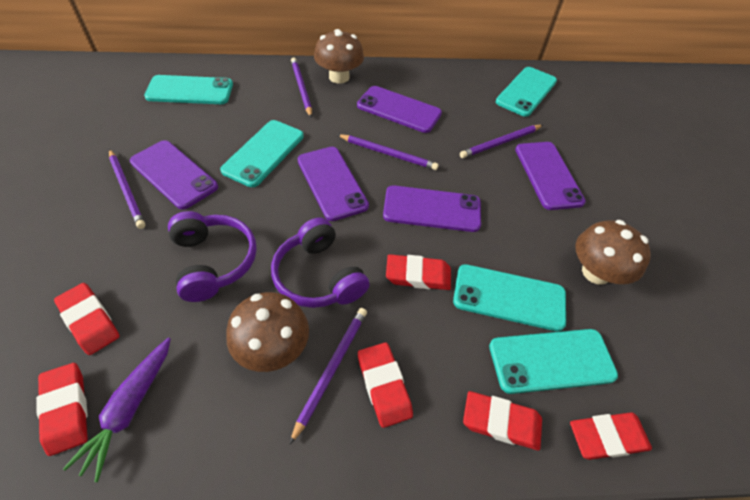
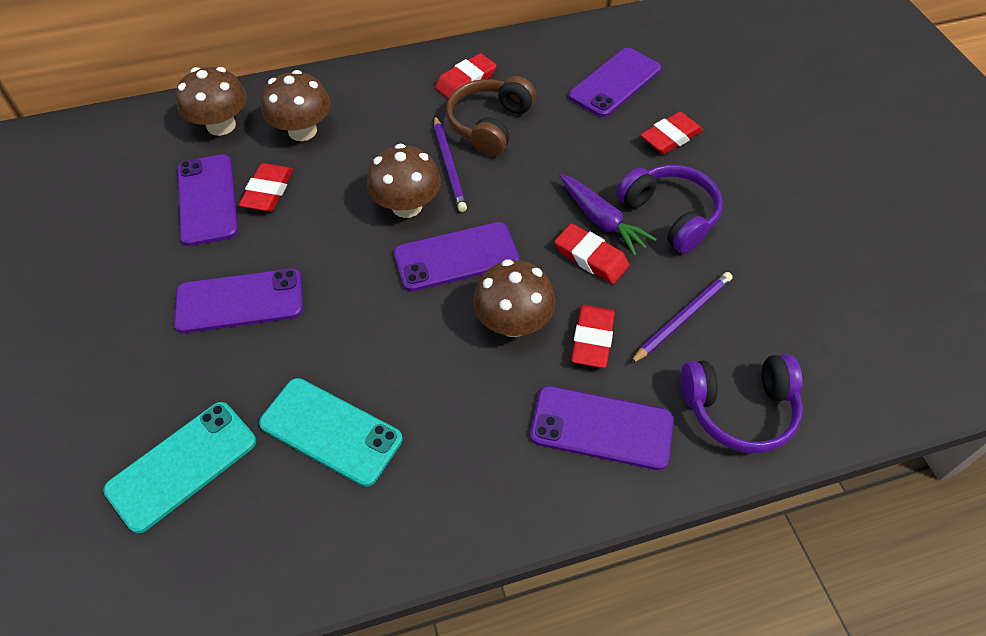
brown headphones: none = 0 -> [446,76,536,156] = 1
brown mushroom: [226,292,309,372] [314,29,364,84] [575,220,651,285] = 3 -> [176,67,247,136] [261,70,331,141] [367,144,441,218] [473,259,556,337] = 4
purple pencil: [109,149,145,229] [290,308,367,444] [291,57,312,118] [337,134,439,170] [460,125,543,158] = 5 -> [434,116,467,212] [630,272,733,364] = 2
red eraser: [36,363,88,456] [54,283,120,355] [358,342,413,428] [386,254,451,290] [463,391,542,450] [570,412,652,460] = 6 -> [239,163,293,212] [435,53,497,99] [554,223,630,284] [571,305,615,368] [640,112,703,154] = 5
turquoise phone: [144,75,233,104] [220,120,304,187] [453,264,566,331] [489,329,618,394] [496,67,557,117] = 5 -> [103,402,256,533] [259,378,402,487] = 2

